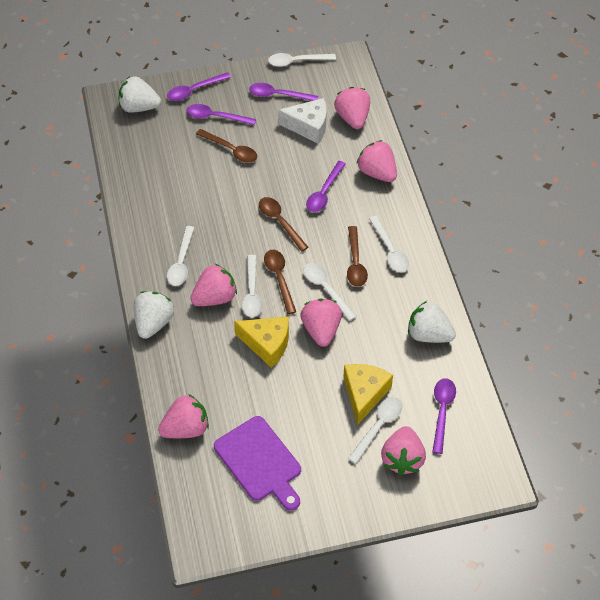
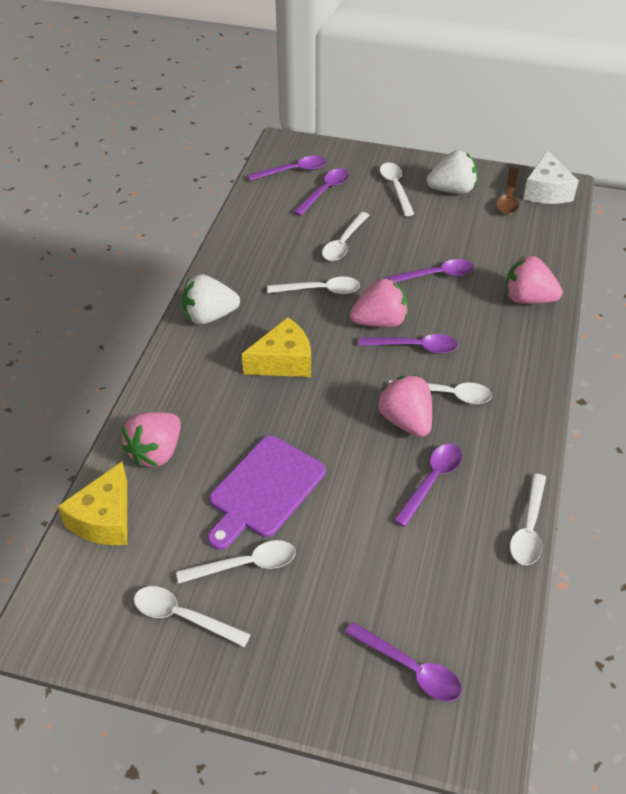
brown spoon: [196,129,257,163] [259,197,308,251] [264,250,296,314] [347,226,368,287] = 4 -> [496,167,519,215] = 1
pink strawberry: [158,394,209,438] [191,264,237,306] [300,299,342,347] [334,87,370,129] [357,140,397,182] [381,426,426,475] = 6 -> [122,412,181,467] [350,278,408,327] [377,375,432,437] [506,256,563,304] = 4
purple spoon: [167,72,231,101] [186,104,256,125] [249,83,318,101] [306,161,346,212] [432,378,456,454] = 5 -> [247,156,326,181] [293,169,349,216] [345,622,462,701] [358,334,458,354] [384,259,474,282] [394,444,462,527] = 6
white spoon: [167,226,194,286] [242,255,263,318] [268,53,336,67] [304,263,357,321] [348,397,403,464] [369,216,409,272] = 6 -> [134,586,251,647] [176,540,295,584] [267,276,360,294] [322,212,369,261] [380,163,414,216] [389,380,492,404] [510,473,546,565] = 7
white strawberry: [119,76,161,113] [134,291,174,339] [408,301,456,343] = 3 -> [182,274,240,324] [427,150,477,194] = 2

